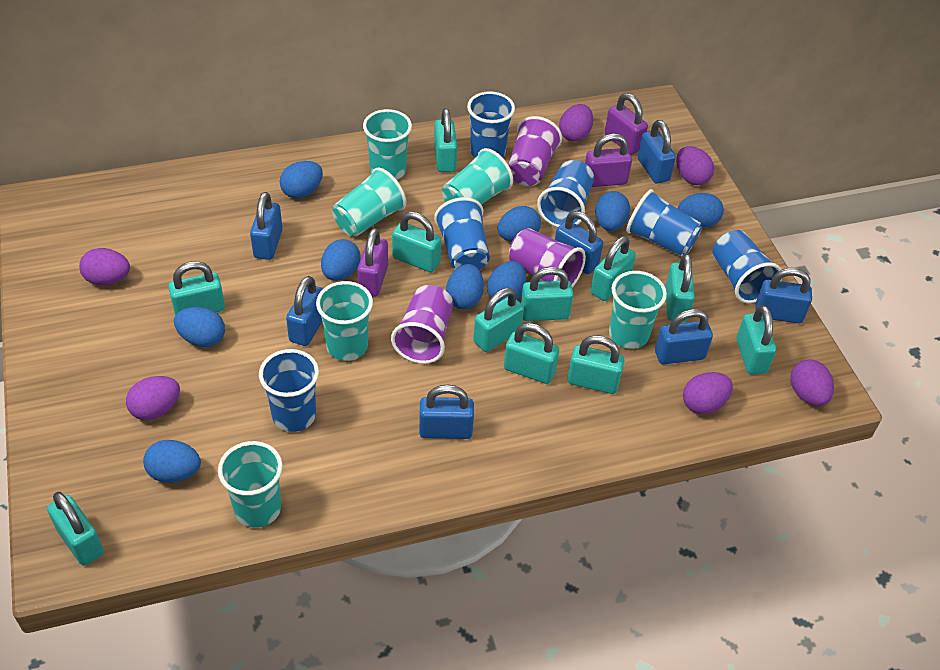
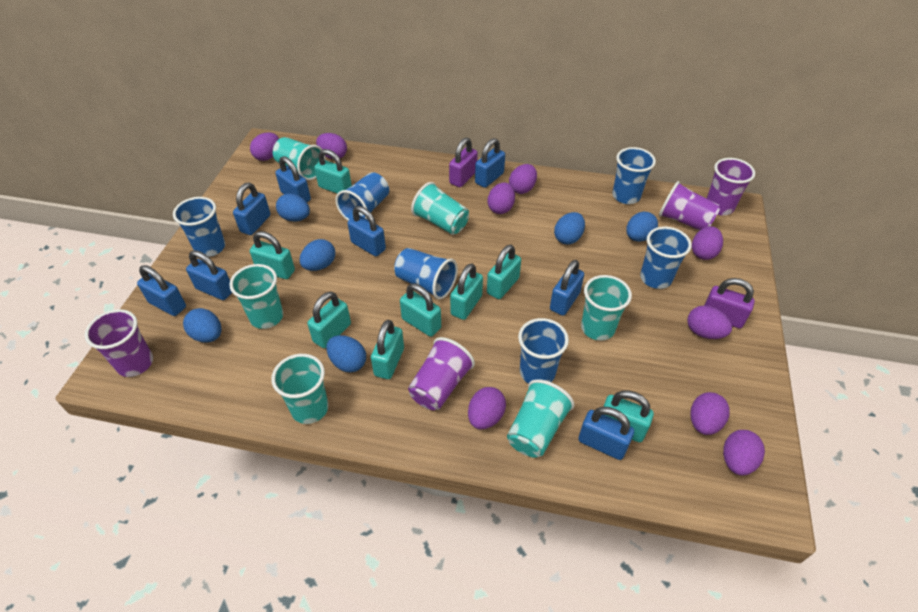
blue egg: [143,440,201,483] [174,307,225,347] [280,161,323,198] [321,239,360,281] [446,264,484,309] [487,261,526,302] [498,206,541,242] [595,191,630,231] [678,193,724,228] = 9 -> [183,308,222,343] [276,194,310,222] [299,239,335,271] [326,335,366,373] [554,212,585,245] [626,212,658,242] = 6
blue padlock: [250,192,283,260] [286,276,323,346] [419,385,474,439] [555,211,603,274] [638,120,676,184] [655,309,713,364] [756,268,812,323] = 7 -> [137,265,186,316] [186,250,232,300] [233,183,271,235] [276,156,311,202] [347,206,386,256] [475,138,505,188] [550,260,584,316] [579,407,634,460] = 8
purple cup: [391,285,453,364] [508,116,562,186] [509,228,586,287] = 3 -> [85,309,153,377] [408,337,475,410] [659,181,721,231] [706,158,755,215] = 4
purple egg: [79,248,130,285] [126,376,180,420] [559,104,593,142] [676,146,714,185] [683,372,733,414] [790,360,834,406] = 6 -> [250,132,279,161] [316,133,347,159] [468,387,506,429] [488,182,515,214] [509,164,537,194] [687,306,732,339] [690,392,730,435] [692,226,723,260] [723,430,765,476] = 9
purple padlock: [358,228,388,297] [585,133,632,187] [605,93,648,155] = 3 -> [449,138,478,187] [704,278,755,328] = 2
turquoise padlock: [47,492,104,566] [168,261,225,315] [392,212,441,272] [434,108,457,172] [473,288,524,352] [504,323,559,384] [521,267,573,321] [567,335,625,394] [591,236,636,301] [665,253,695,322] [736,305,776,374] = 11 -> [250,231,295,279] [307,292,351,348] [314,149,352,193] [371,320,404,379] [400,284,441,337] [450,263,483,320] [487,245,521,299] [603,390,654,442] = 8

